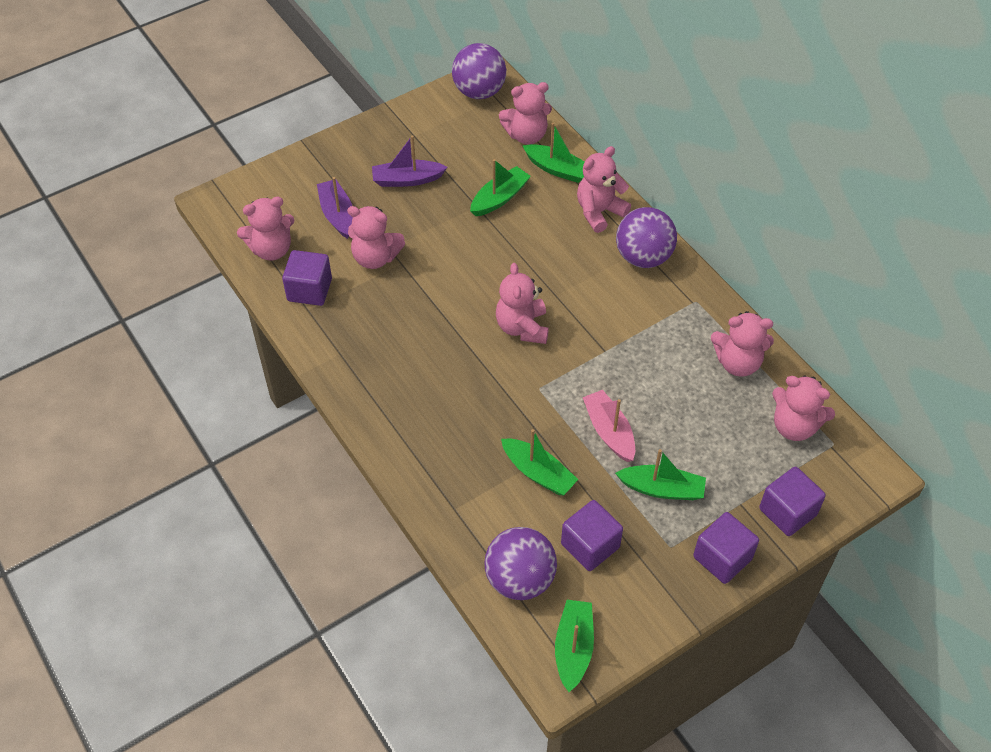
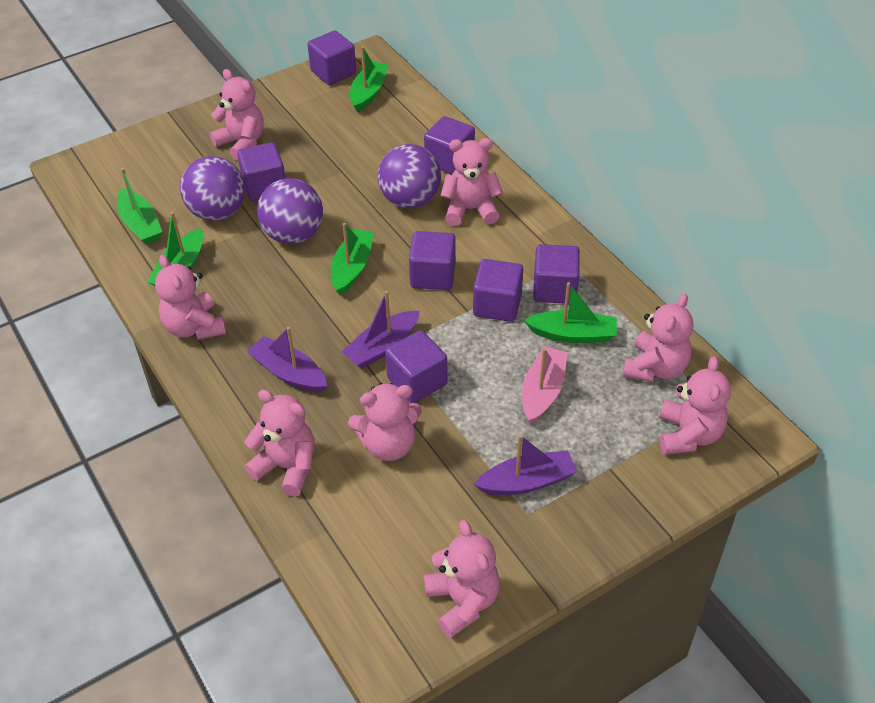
pink teddy bear: [237,196,295,260] [347,206,405,269] [496,263,549,344] [499,82,552,145] [577,146,631,233] [711,311,774,377] [772,375,835,441] = 7 -> [155,254,226,340] [210,69,264,161] [244,390,315,496] [348,383,422,461] [424,520,500,638] [440,138,503,226] [623,294,693,382] [660,356,731,455] = 8
purple boat: [317,177,353,239] [372,135,448,187] = 2 -> [247,327,327,393] [341,291,420,369] [474,435,577,495] = 3
purple cube: [282,250,332,306] [561,500,623,571] [693,512,759,584] [759,467,826,536] = 4 -> [237,142,286,201] [307,30,356,85] [385,330,448,403] [409,231,456,290] [424,116,475,175] [473,259,523,322] [533,244,580,304] = 7

